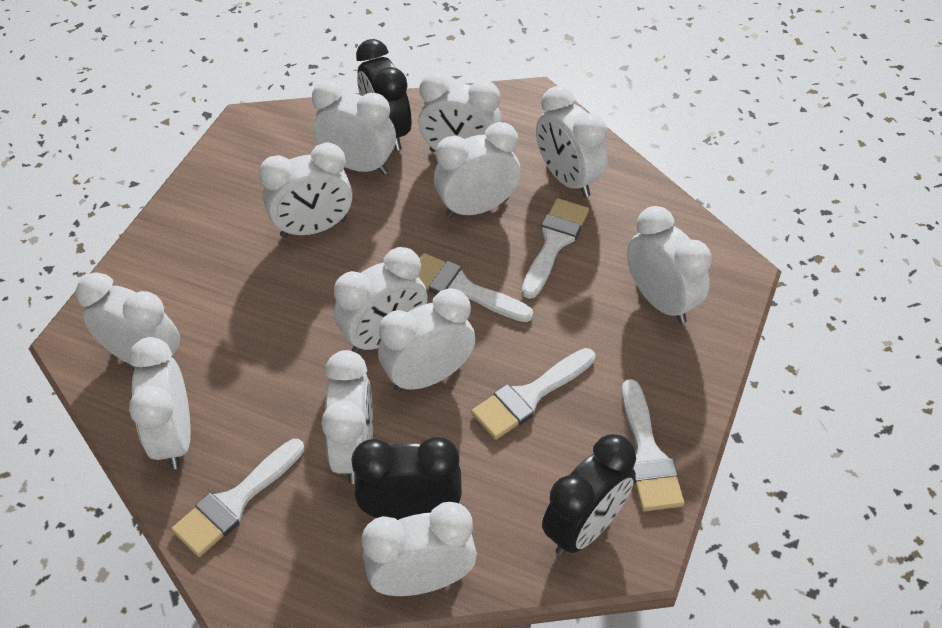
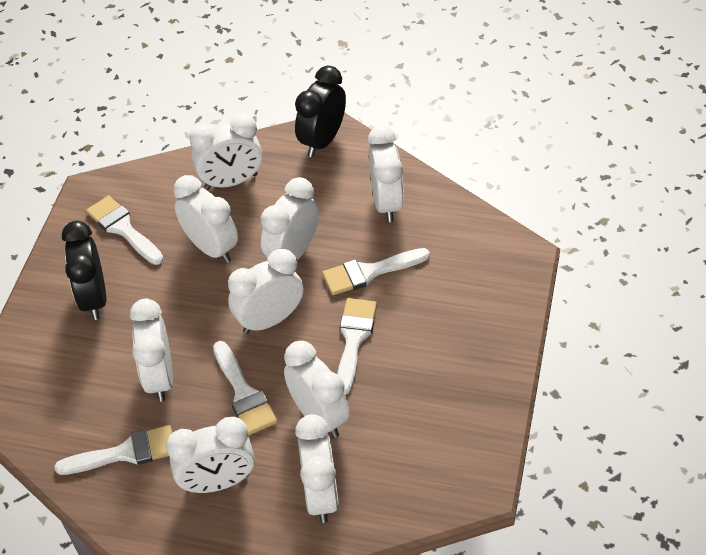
black clock: [351,437,462,520] [356,39,411,151] [542,434,636,556] = 3 -> [62,221,106,320] [295,66,346,157] = 2
white clock: [76,272,180,364] [129,337,191,469] [259,142,352,238] [312,80,396,175] [321,350,373,484] [334,247,427,354] [362,502,477,596] [378,288,475,392] [418,72,502,152] [434,122,521,218] [536,86,608,197] [627,206,712,324] = 12 -> [130,299,173,402] [166,417,255,493] [173,175,238,263] [189,114,262,189] [228,249,303,334] [261,177,319,260] [284,341,350,438] [295,414,339,523] [368,126,404,222] = 9

